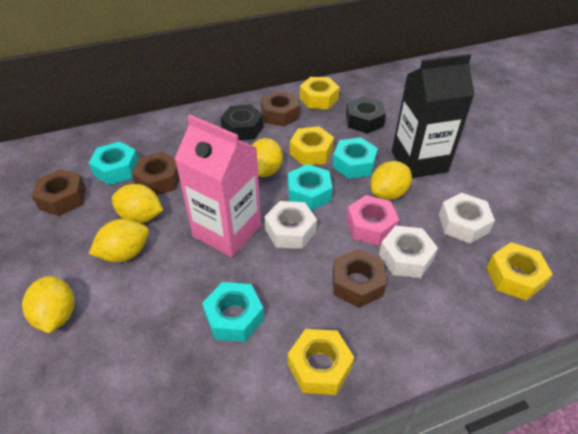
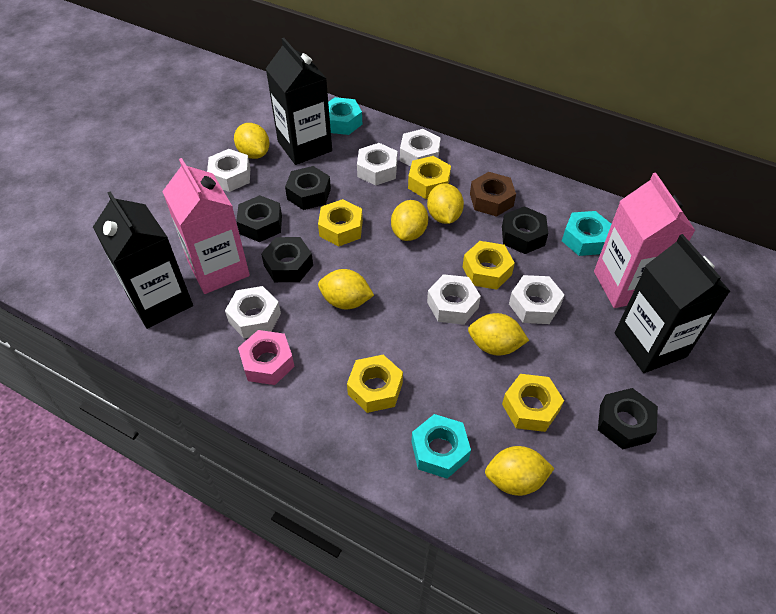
black carton: [392,54,475,178] = 1 -> [93,191,193,329] [266,38,332,165] [615,234,731,373] = 3
black nut: [221,104,264,140] [346,96,386,134] = 2 -> [236,195,282,242] [261,237,313,282] [285,166,331,210] [502,206,548,254] [598,388,658,449] = 5
brown nut: [32,169,86,216] [132,152,180,195] [261,91,300,127] [333,249,386,308] = 4 -> [470,172,516,217] = 1
pink carton: [175,115,261,257] = 1 -> [162,158,250,294] [594,173,696,308] = 2
turquoise nut: [89,142,138,185] [202,282,264,342] [288,164,333,211] [332,138,378,179] = 4 -> [328,97,362,135] [412,414,471,479] [562,211,611,256] = 3
white nut: [265,201,317,249] [379,226,438,278] [439,193,495,243] = 3 -> [207,149,250,192] [225,286,281,338] [357,143,397,186] [400,129,441,167] [427,274,481,325] [509,275,565,324] = 6
yellow lemon: [22,276,75,333] [89,219,149,262] [111,184,163,223] [252,138,283,177] [371,161,412,200] = 5 -> [234,123,270,159] [318,269,374,309] [391,200,428,241] [427,183,464,224] [468,313,529,355] [485,446,555,496] = 6
yellow nut: [288,329,354,395] [290,127,334,166] [300,77,340,109] [486,242,553,300] = 4 -> [318,199,363,246] [347,355,403,413] [408,156,451,199] [463,241,515,290] [502,374,564,432] = 5

